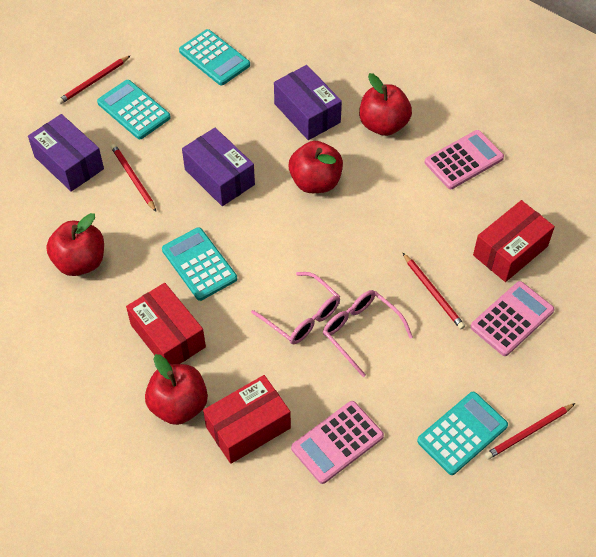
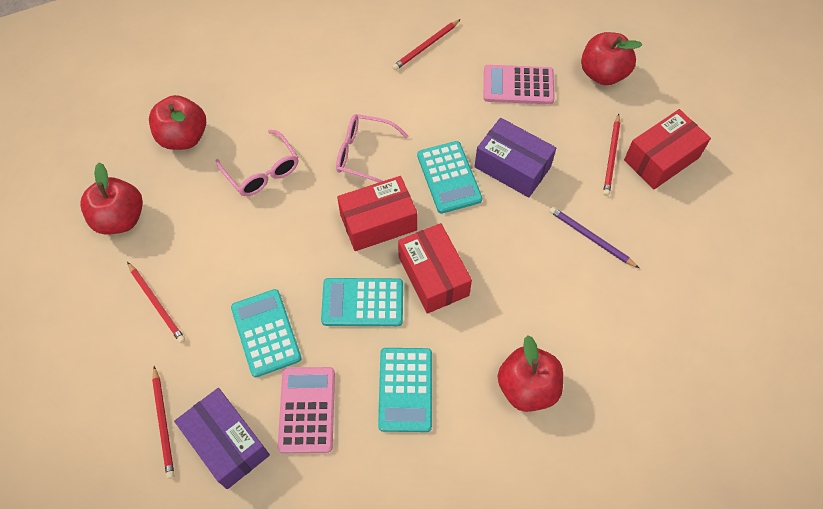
pink calculator: [291,401,384,484] [425,130,504,189] [470,281,554,356] = 3 -> [278,367,335,453] [484,65,555,104] = 2
purple box: [28,114,104,192] [182,128,255,206] [274,65,342,140] = 3 -> [174,388,270,489] [475,118,556,198] = 2
purple pencil: none = 0 -> [549,207,639,268] = 1

